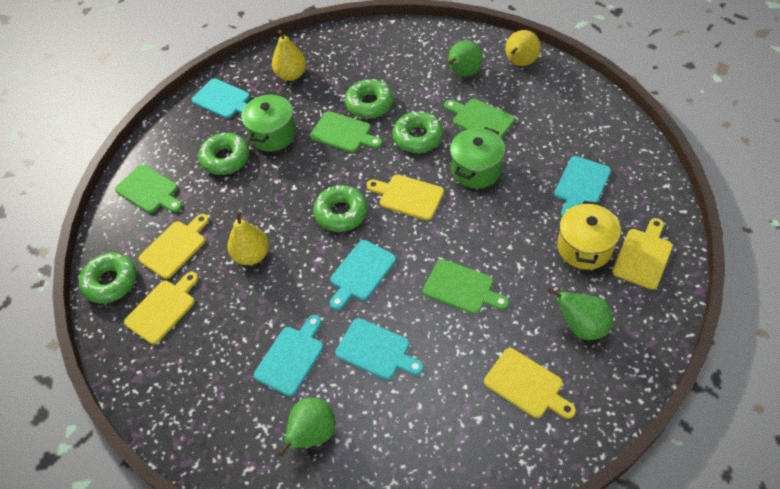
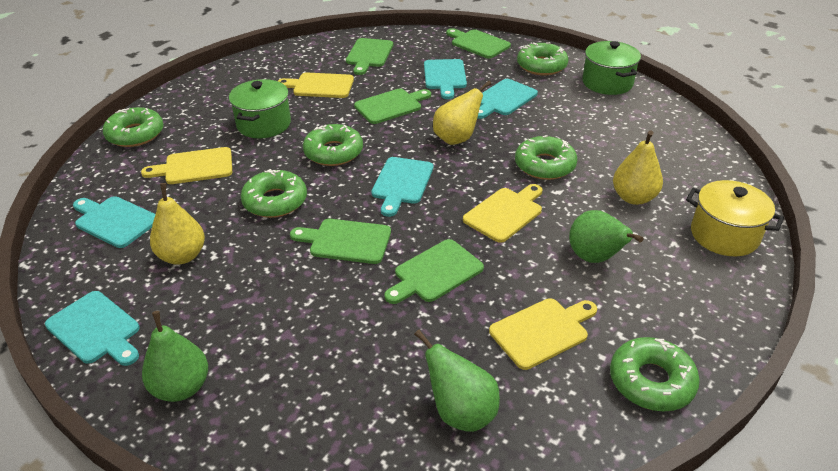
green cutting board: [115,165,182,213] [310,111,382,153] [423,259,509,314] [444,99,515,138] = 4 -> [290,219,391,264] [346,38,393,75] [354,89,431,124] [384,239,484,304] [446,28,511,59] = 5
green donut: [79,253,137,303] [198,132,250,175] [313,185,368,232] [345,79,393,119] [392,111,443,153] = 5 -> [103,107,164,147] [241,169,307,218] [303,124,363,166] [515,135,577,180] [517,42,568,75] [610,337,700,412] = 6
yellow cutting board: [124,272,198,344] [138,214,209,279] [367,175,444,220] [484,348,576,419] [612,218,673,290] = 5 -> [141,147,232,184] [278,73,354,98] [463,184,542,243] [489,298,597,370] = 4

